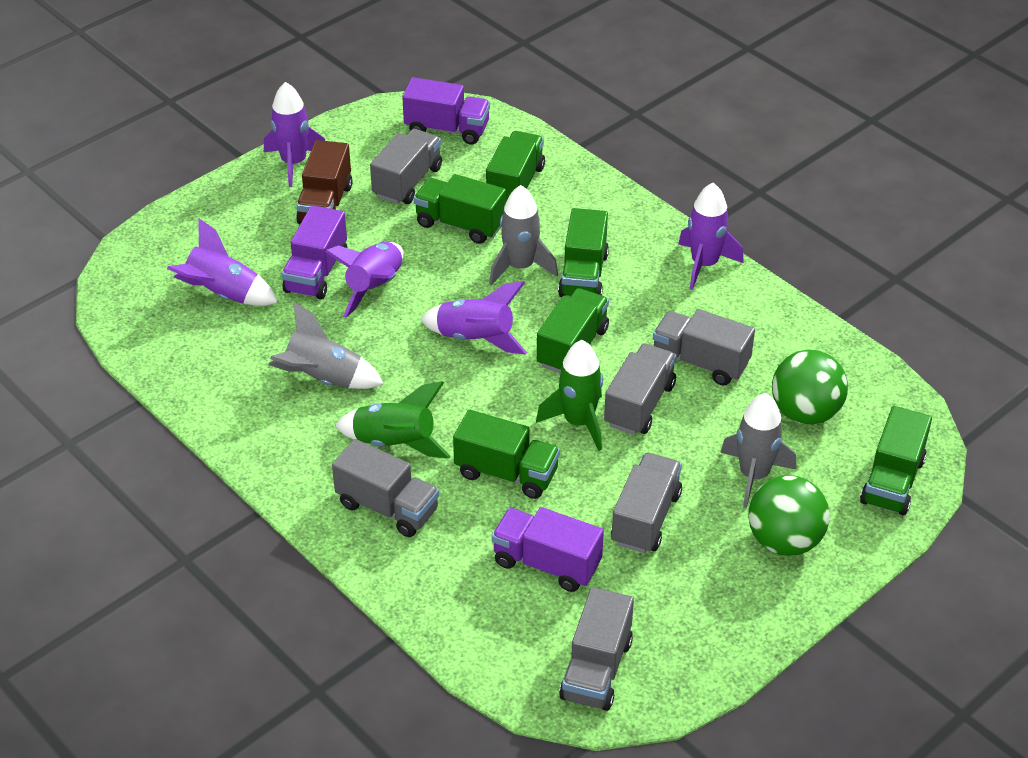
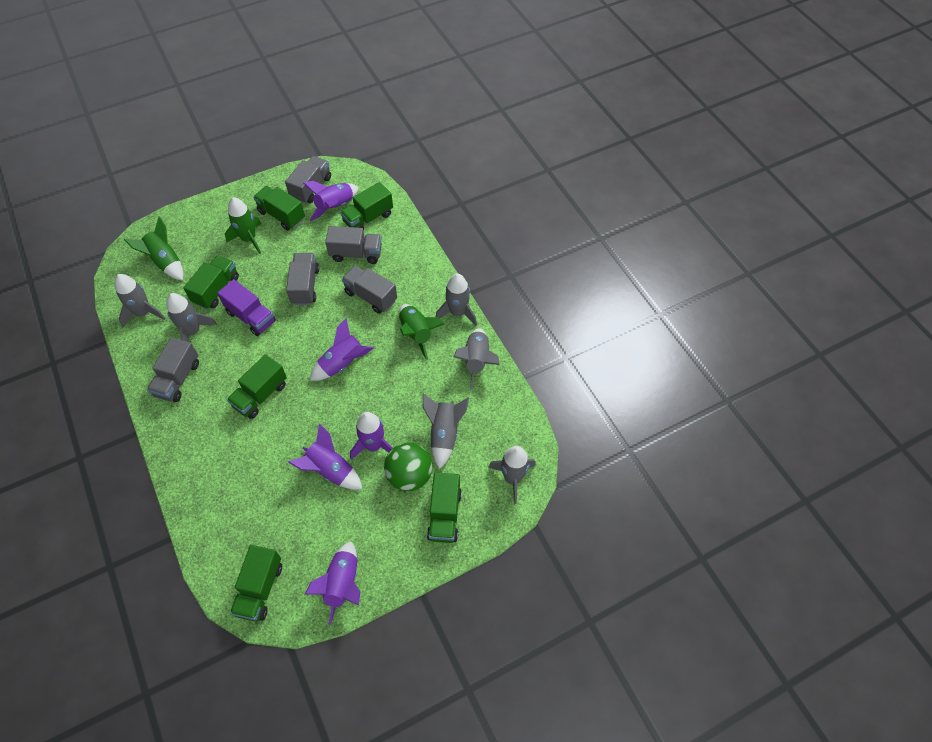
brown truck: [296,140,352,224] = 1 -> none = 0
green ball: [748,475,830,556] [772,349,848,425] = 2 -> [384,443,432,491] = 1
green rocket: [335,381,450,458] [536,340,603,451] = 2 -> [124,217,184,281] [225,197,261,254] [399,304,445,360] = 3
grey rocket: [268,302,383,389] [489,185,558,285] [720,393,797,508] = 3 -> [115,274,166,327] [167,293,217,342] [423,393,469,469] [436,273,477,326] [454,328,499,390] [488,446,536,504] = 6
grey truck: [332,439,439,537] [370,129,442,204] [559,587,634,711] [604,343,677,435] [611,453,682,553] [653,309,755,386] = 6 -> [147,338,199,402] [285,156,331,204] [286,253,319,305] [325,226,382,264] [342,266,397,314] = 5
purple truck: [282,205,347,299] [402,77,490,144] [492,507,604,592] = 3 -> [217,279,276,336] = 1

